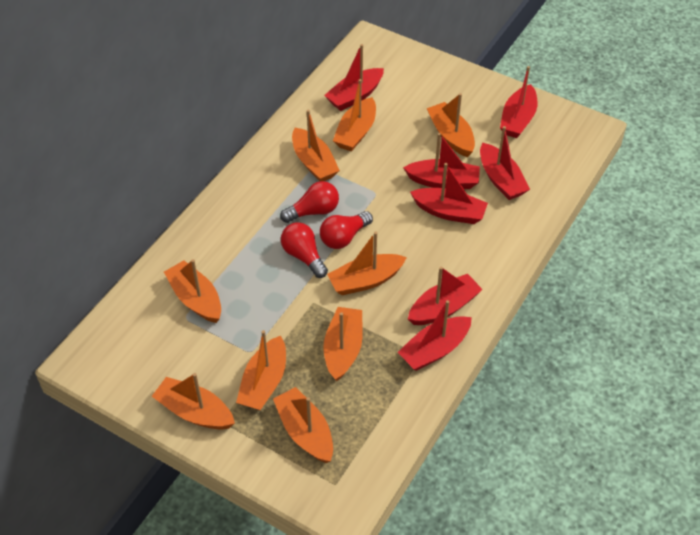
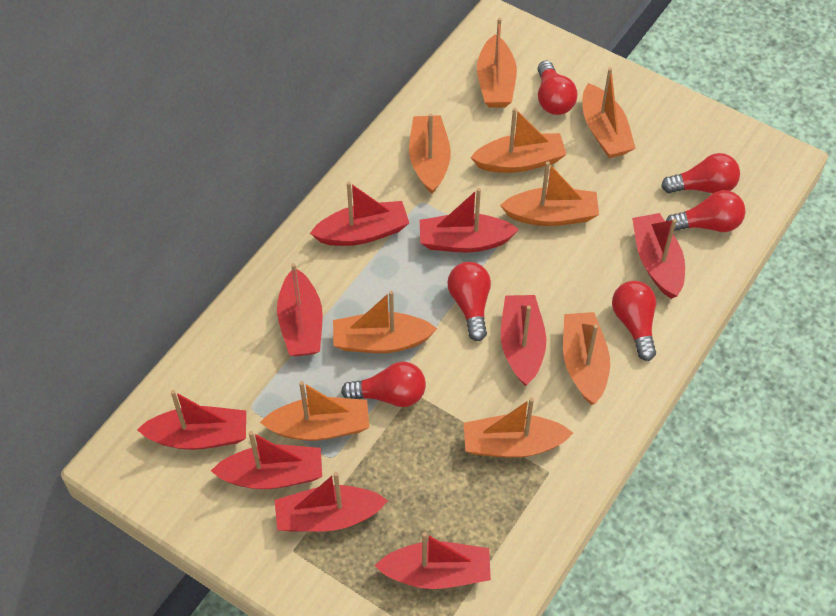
red boat: [324,44,384,111] [398,300,472,371] [403,133,480,189] [408,266,483,325] [410,163,488,224] [480,126,530,200] [500,66,537,138] = 7 -> [137,390,246,450] [211,431,322,489] [275,472,388,532] [277,263,323,356] [310,181,409,246] [374,532,491,589] [420,188,519,252] [501,295,546,386] [632,213,685,299] = 9
red light bulb: [280,181,339,223] [281,222,328,278] [320,211,373,249] = 3 -> [341,362,426,407] [447,262,491,341] [538,61,577,115] [612,281,656,361] [661,153,740,194] [666,190,745,232] = 6

